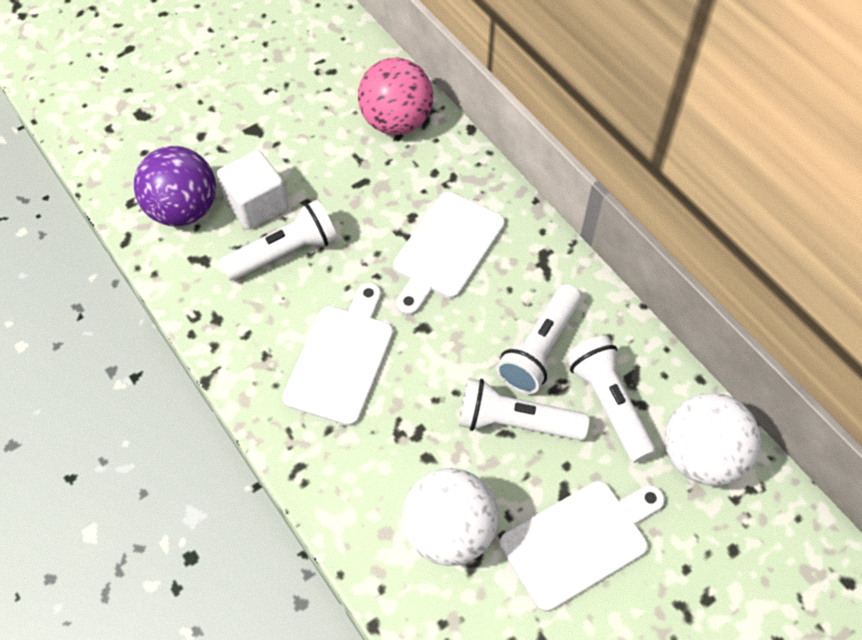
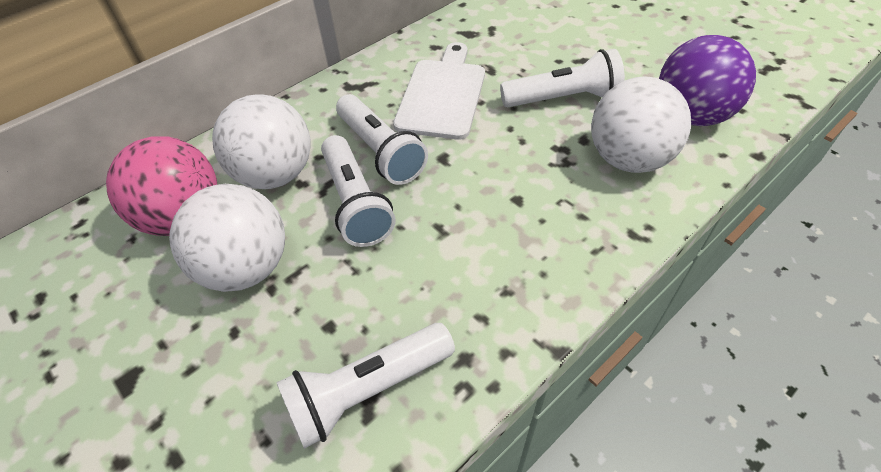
white ball: [402,468,498,566] [665,393,761,486] = 2 -> [169,184,285,292] [212,94,311,189] [591,77,691,173] = 3
white cube: [217,150,288,230] = 1 -> none = 0
white cutting board: [282,283,393,426] [393,192,505,316] [500,481,665,612] = 3 -> [393,42,485,140] = 1

